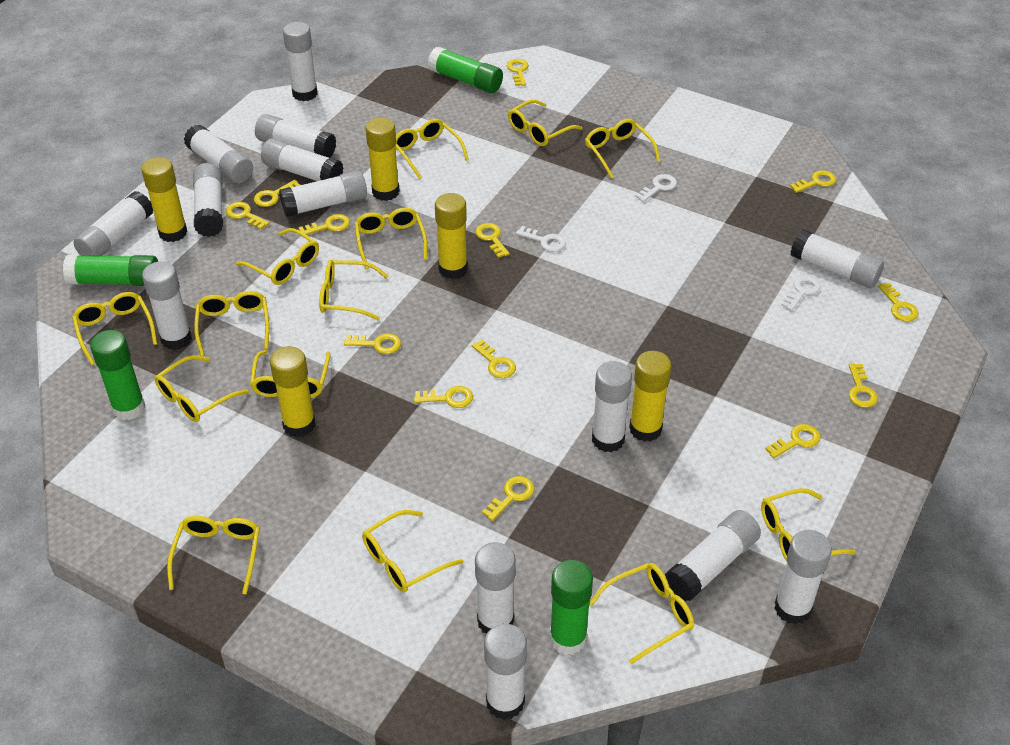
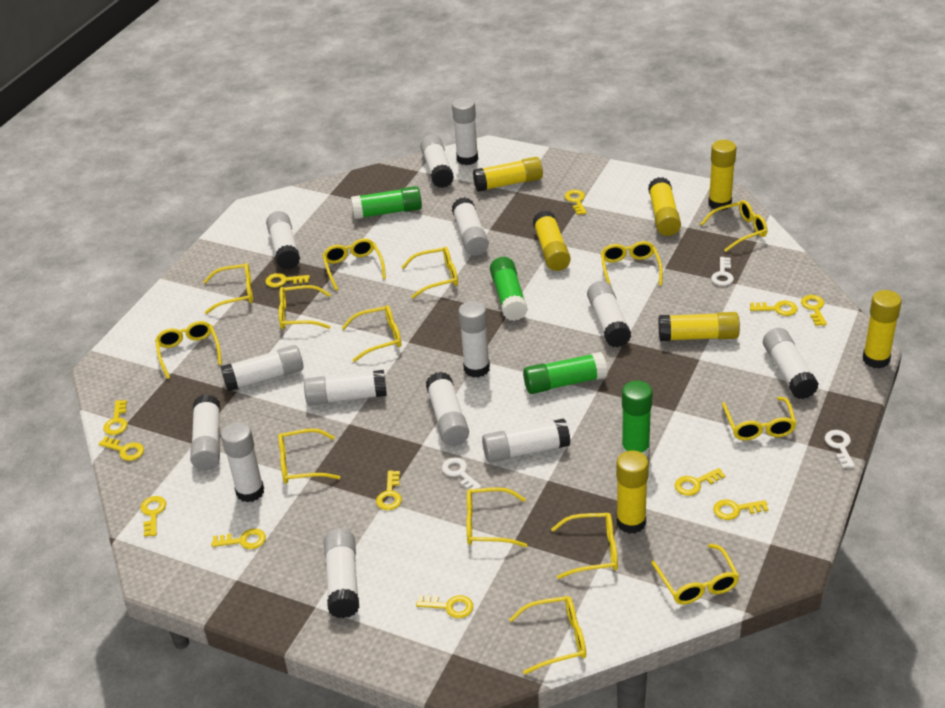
yellow glue stick: [142,157,187,242] [270,346,315,437] [366,117,399,201] [435,193,468,279] [629,351,671,442] = 5 -> [473,157,543,192] [533,210,571,271] [616,450,649,534] [648,177,681,236] [658,312,740,341] [708,140,737,211] [863,290,902,369] = 7
yellow key: [226,202,269,230] [254,180,300,207] [298,214,350,235] [344,334,401,354] [414,386,473,408] [472,339,516,378] [475,223,510,258] [482,476,534,521] [506,59,529,86] [765,424,821,458] [790,170,837,193] [849,363,878,408] [878,283,919,321] = 13 -> [99,436,144,461] [103,400,128,435] [141,496,166,537] [211,528,266,549] [265,273,310,287] [376,470,402,510] [416,595,473,618] [565,190,587,215] [675,468,725,496] [713,499,769,520] [750,301,798,316] [801,295,827,326] = 12

